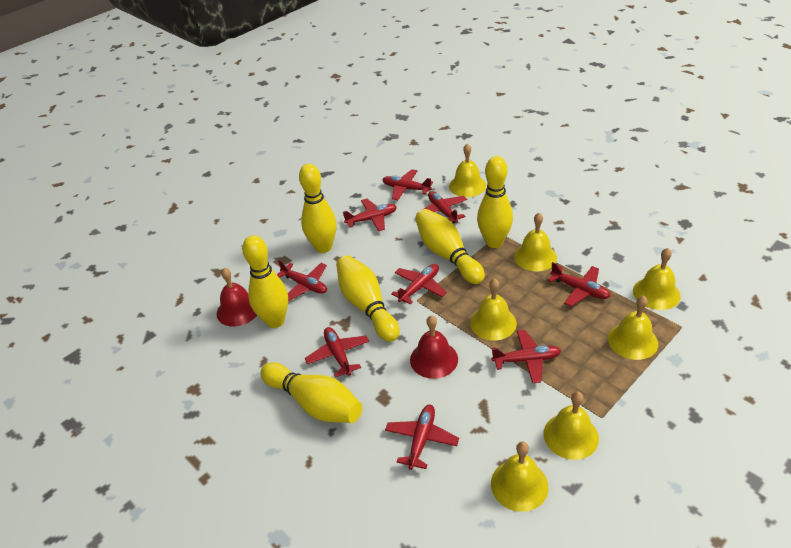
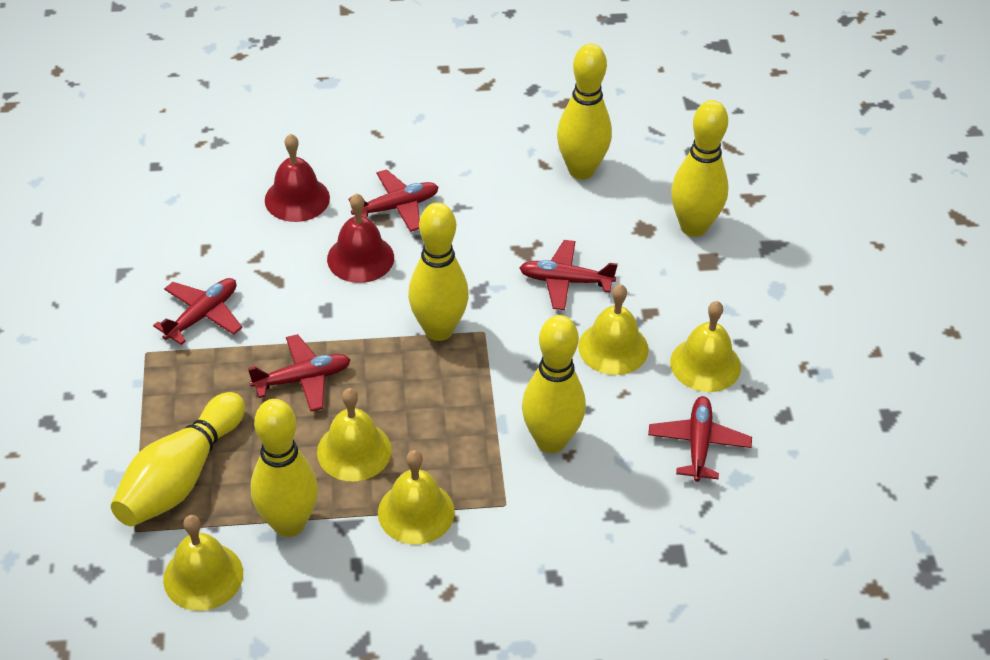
red plane: [277,260,327,301] [305,327,369,377] [343,199,397,231] [382,169,433,200] [385,405,459,470] [391,264,447,305] [422,191,467,224] [491,330,561,384] [548,262,611,307] = 9 -> [153,278,242,345] [248,334,351,411] [349,169,439,232] [519,240,618,310] [648,396,752,482] = 5
yellow bell: [449,144,486,197] [470,278,517,341] [491,442,548,512] [514,213,557,271] [544,391,599,460] [608,295,658,360] [633,248,681,310] = 7 -> [163,515,243,611] [317,388,392,481] [378,450,455,545] [578,284,649,375] [670,301,741,392] = 5

